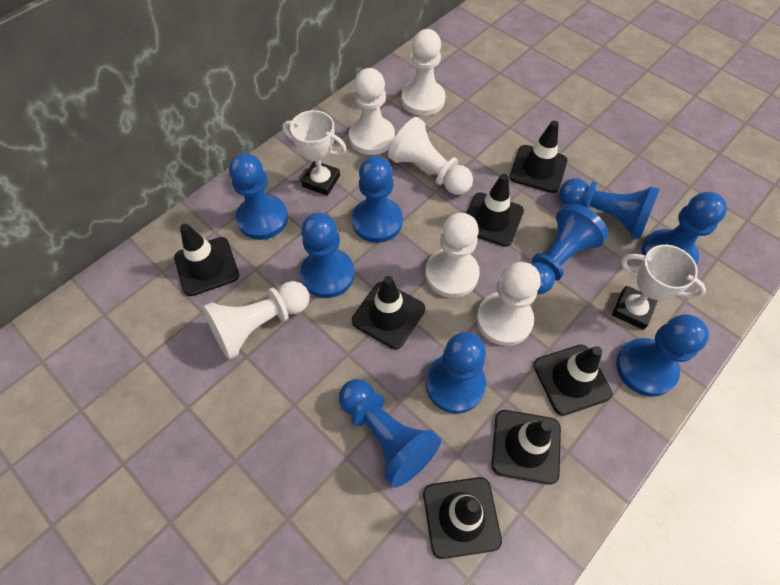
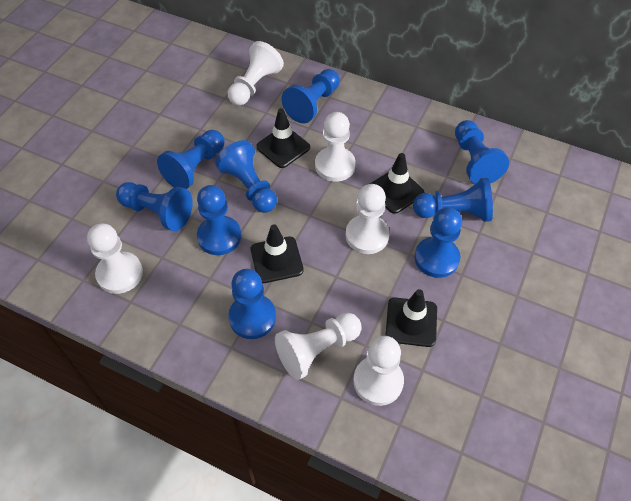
black traffic cone: [174,224,239,296] [352,276,425,349] [423,477,502,559] [466,174,524,247] [491,410,561,485] [510,121,568,193] [534,345,612,416] = 7 -> [251,224,304,283] [256,108,310,168] [370,153,425,214] [385,289,437,347] = 4
white trophy: [283,110,347,196] [612,245,706,330] = 2 -> none = 0

